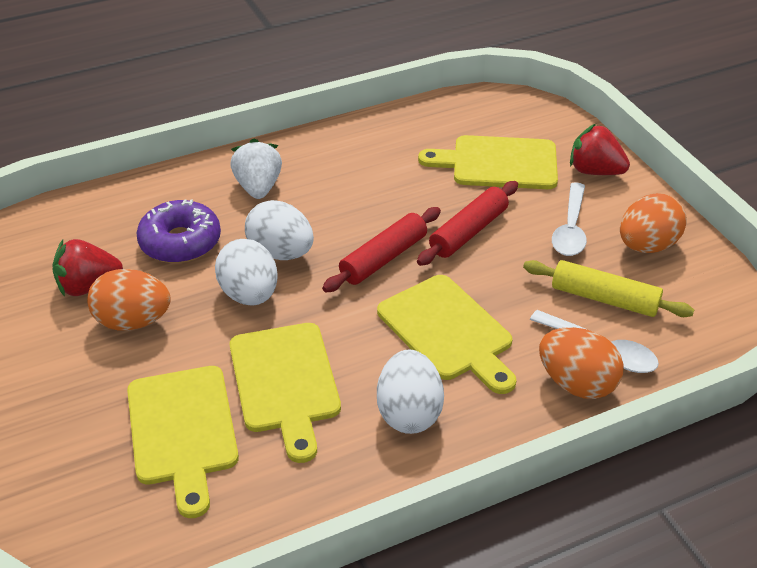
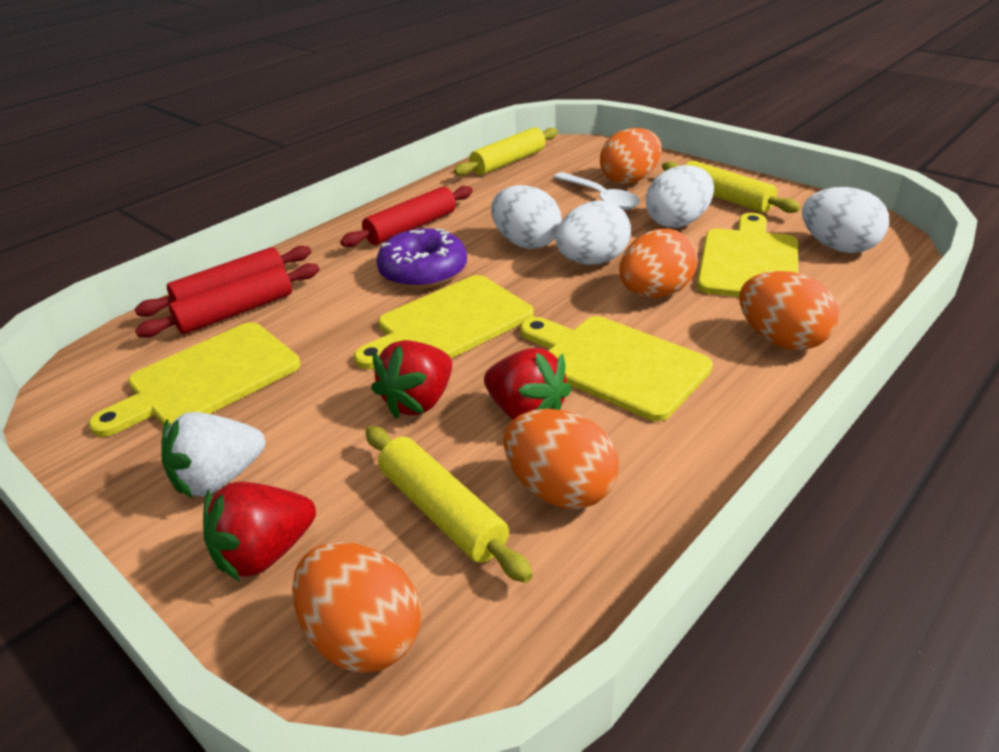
orange egg: [87,269,171,331] [539,327,624,399] [620,193,687,253] = 3 -> [292,542,421,673] [503,409,619,509] [600,128,661,184] [619,229,698,298] [739,271,839,350] = 5
red rolling pin: [322,207,441,292] [417,181,518,266] = 2 -> [135,246,311,316] [135,263,319,338] [340,186,473,247] = 3
red strawberry: [53,239,123,297] [570,124,630,175] = 2 -> [203,482,316,582] [371,340,452,419] [484,348,572,420] = 3
white egg: [215,239,278,306] [245,200,314,260] [377,350,444,434] = 3 -> [491,185,562,249] [556,200,631,265] [646,165,714,228] [802,187,889,253] = 4
white spoon: [530,310,659,373] [552,182,587,256] = 2 -> [554,172,640,210] = 1
yellow rolling pin: [523,260,694,317] = 1 -> [365,426,533,583] [454,127,558,176] [662,161,801,213] = 3

